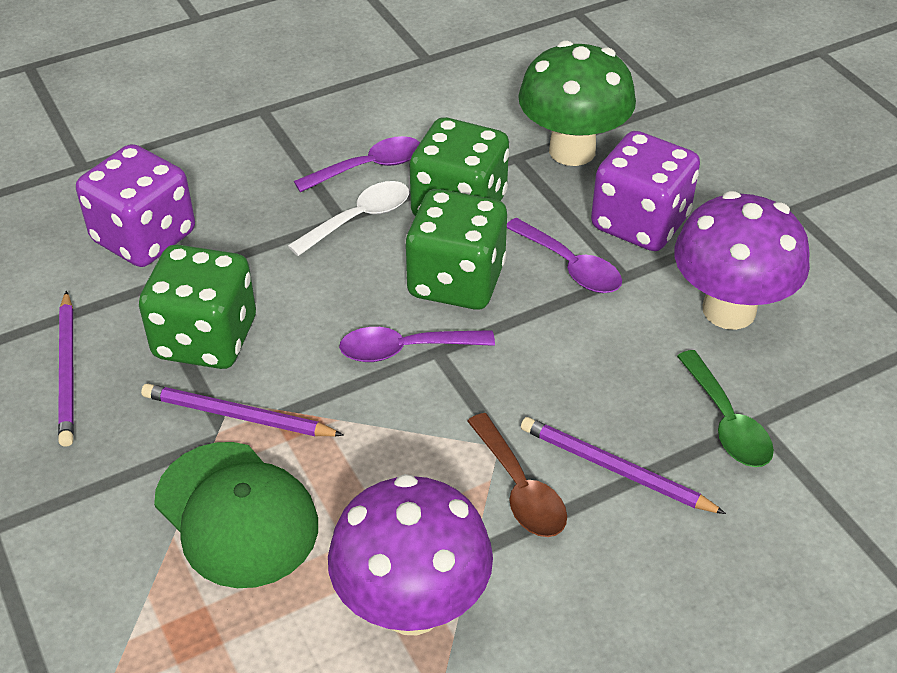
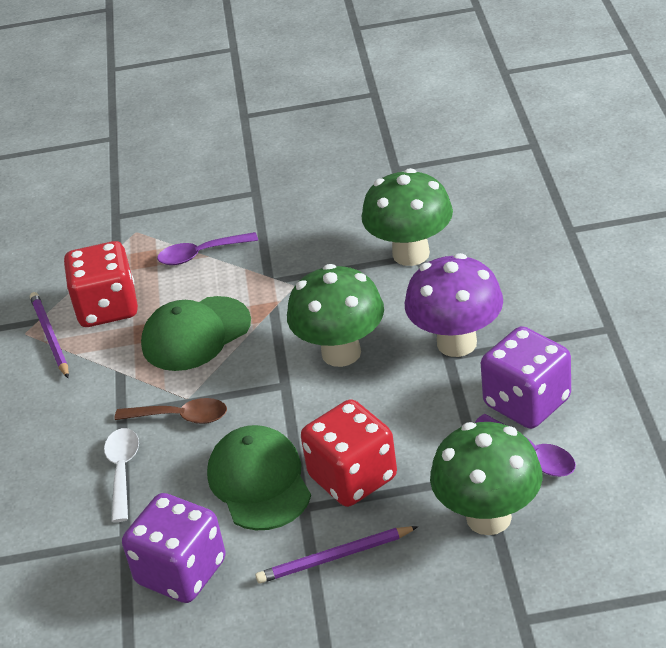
green cap: [154,442,318,588] = 1 -> [141,296,251,371] [207,425,311,530] = 2
green dice: [139,245,256,369] [405,189,507,310] [410,117,509,216] = 3 -> none = 0
green mushroom: [518,41,636,166] = 1 -> [287,264,384,367] [361,168,453,266] [430,422,542,535] = 3
green spoon: [677,350,774,467] = 1 -> none = 0
purple mushroom: [328,474,493,635] [674,191,810,330] = 2 -> [405,253,503,357] = 1
purple pencil: [58,291,74,447] [141,384,344,436] [521,417,726,514] = 3 -> [30,292,69,378] [255,526,418,584] = 2
purple spoon: [294,136,420,192] [339,327,495,362] [507,218,622,293] = 3 -> [157,232,258,265] [475,414,576,477] = 2
red dice: none = 0 -> [64,241,138,327] [301,399,397,507] = 2

